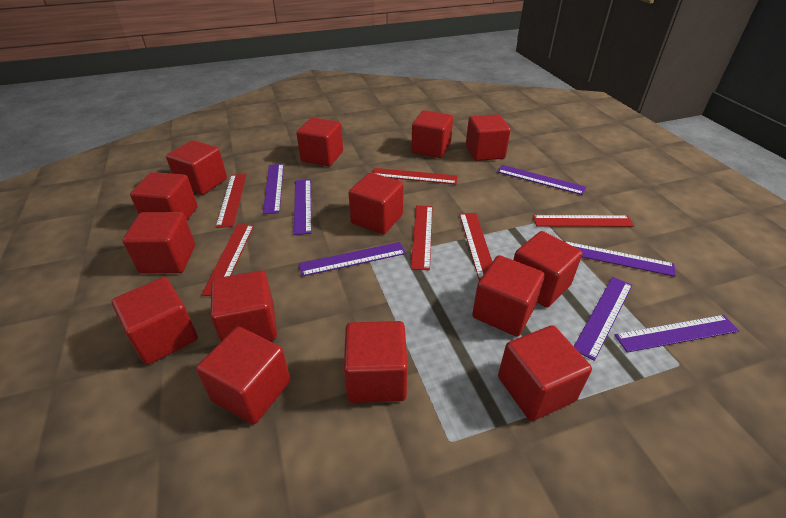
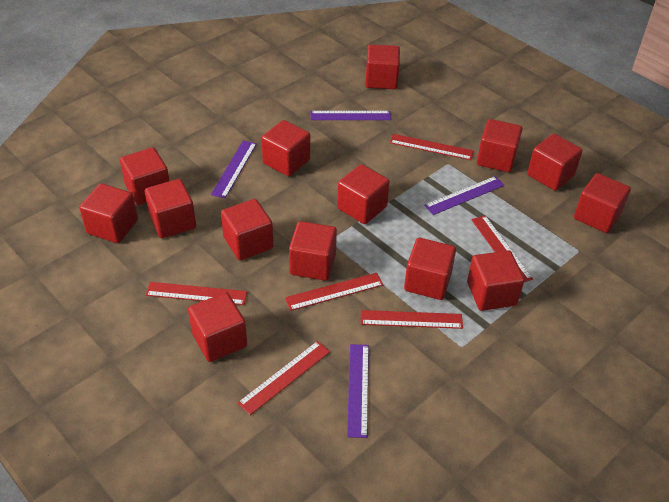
purple ruler: [263,164,284,214] [294,179,312,235] [299,242,406,277] [497,165,586,195] [564,241,676,277] [574,277,632,361] [615,315,739,353] = 7 -> [211,140,257,198] [311,111,391,120] [347,344,369,438] [424,176,505,215] = 4

